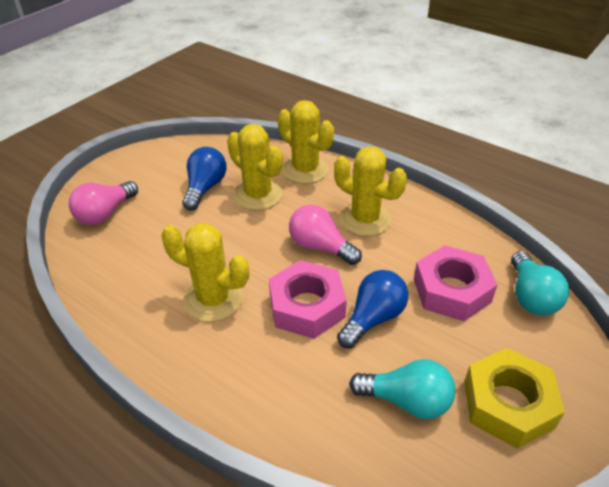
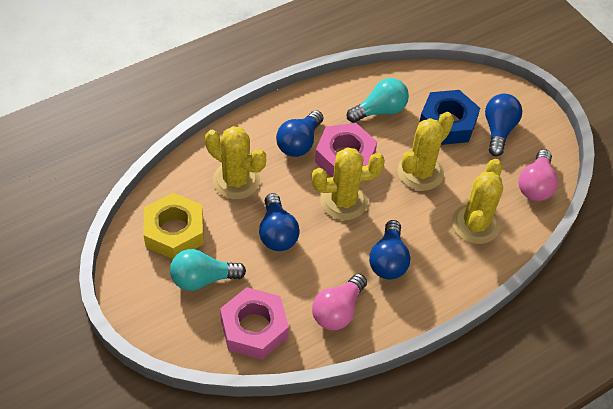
blue light bulb: [182,147,227,210] [337,270,408,349] = 2 -> [259,193,300,251] [276,110,323,157] [369,220,411,280] [485,94,522,156] = 4
blue nut: none = 0 -> [420,90,480,145] = 1

